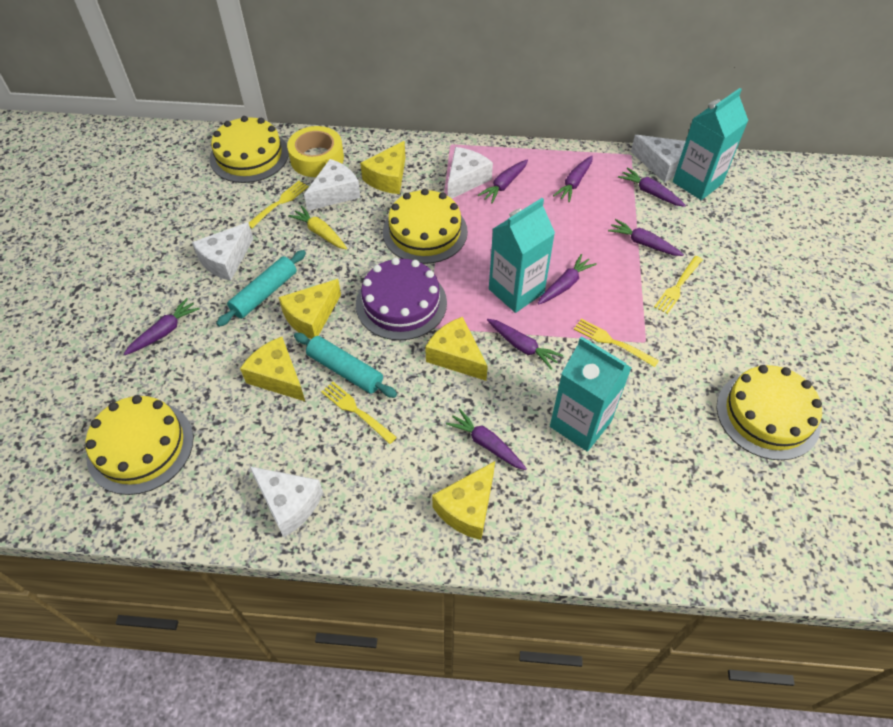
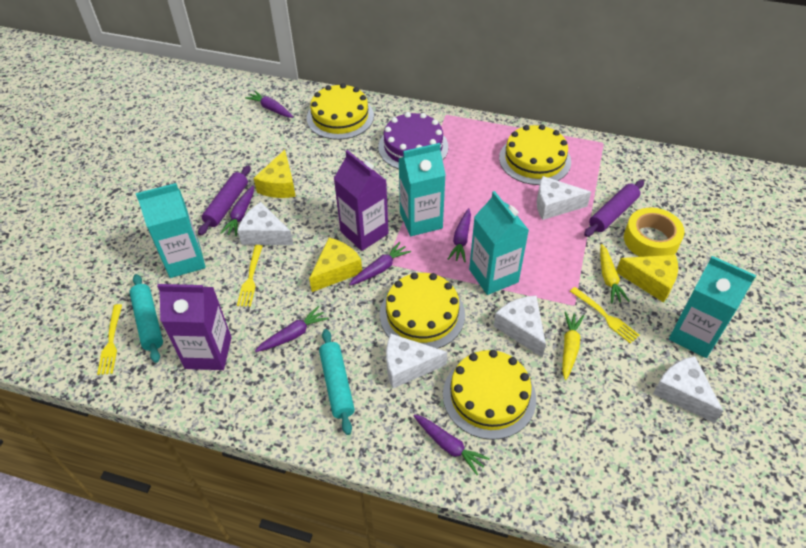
purple carrot: [124,298,200,355] [446,409,527,470] [478,159,528,203] [487,319,563,370] [538,254,597,305] [553,156,593,202] [608,219,684,256] [618,167,686,207] = 8 -> [220,186,254,236] [245,91,293,118] [255,306,328,352] [349,242,411,286] [413,414,490,475] [448,208,471,262] = 6
purple carton: none = 0 -> [157,284,232,370] [334,150,388,251] = 2
purple rolling pin: none = 0 -> [198,165,251,236] [584,180,644,237] = 2
turquoise carton: [489,198,555,313] [550,336,632,452] [673,88,748,200] = 3 -> [136,183,206,278] [399,143,446,236] [469,191,529,295] [669,256,756,358] = 4
yellow carrot: [288,206,347,249] = 1 -> [562,312,584,380] [600,244,630,303] = 2
yellow cheese: [240,337,305,401] [278,279,341,339] [360,141,405,194] [425,317,488,381] [432,461,495,540] = 5 -> [254,150,296,198] [309,238,362,292] [616,255,678,303] = 3
yellow fork: [249,181,309,228] [321,382,397,444] [574,319,659,367] [654,256,703,314] = 4 -> [97,304,122,375] [237,245,263,307] [570,287,640,344] = 3

